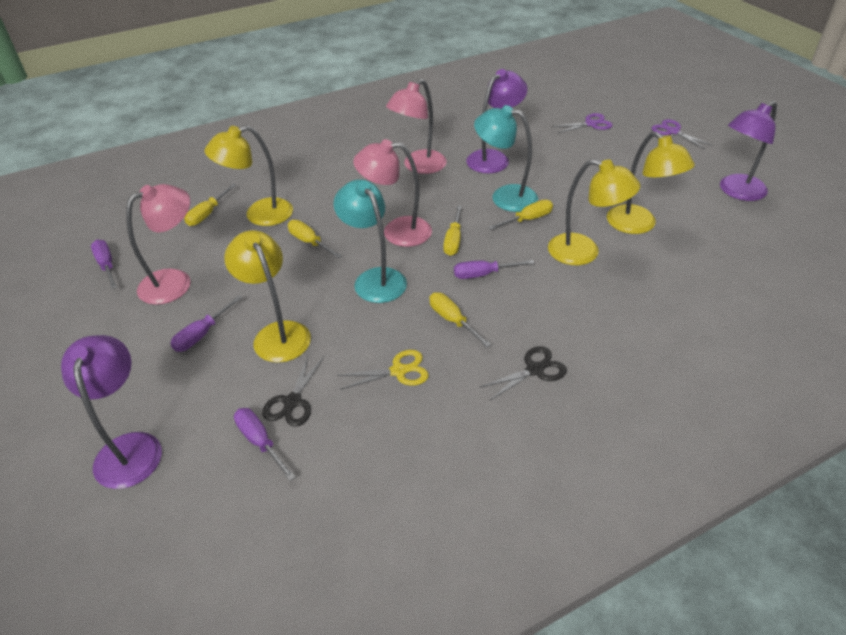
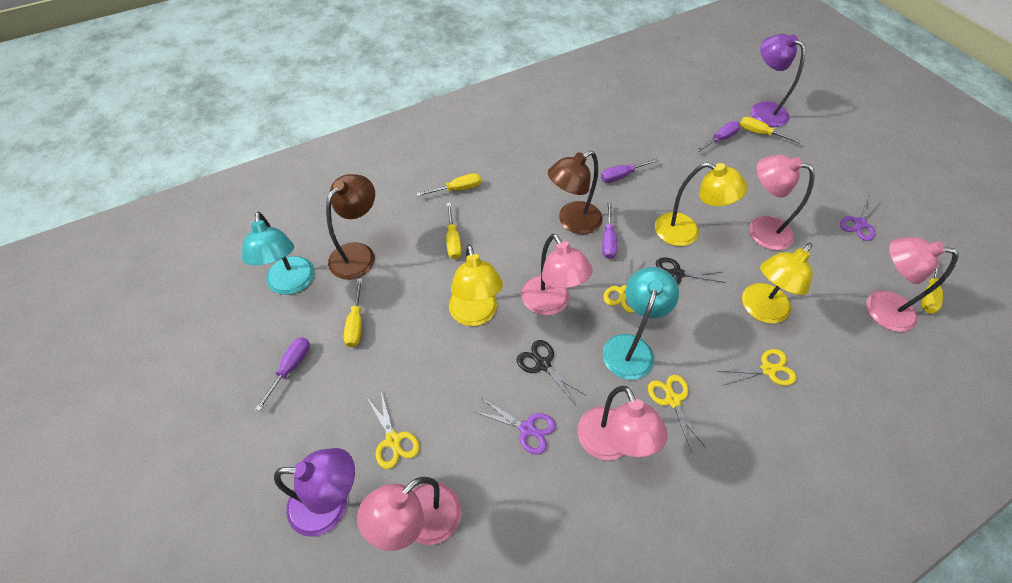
brown lamp: none = 0 -> [326,174,375,280] [548,151,602,234] = 2
pink lamp: [126,184,191,305] [353,139,432,247] [386,79,447,174] = 3 -> [357,477,461,551] [522,234,593,316] [578,386,668,460] [749,155,815,250] [866,237,959,332] = 5
purple lamp: [61,335,162,489] [466,69,528,173] [720,101,777,201] = 3 -> [274,448,355,537] [751,34,805,127] = 2
yellow lamp: [204,126,293,226] [224,230,311,363] [548,159,641,265] [607,131,695,234] = 4 -> [449,244,503,326] [655,162,748,246] [742,243,813,324] = 3
yellow scissors: [337,350,429,390] = 1 -> [366,390,420,469] [603,255,646,313] [648,375,707,452] [720,349,796,386] = 4

